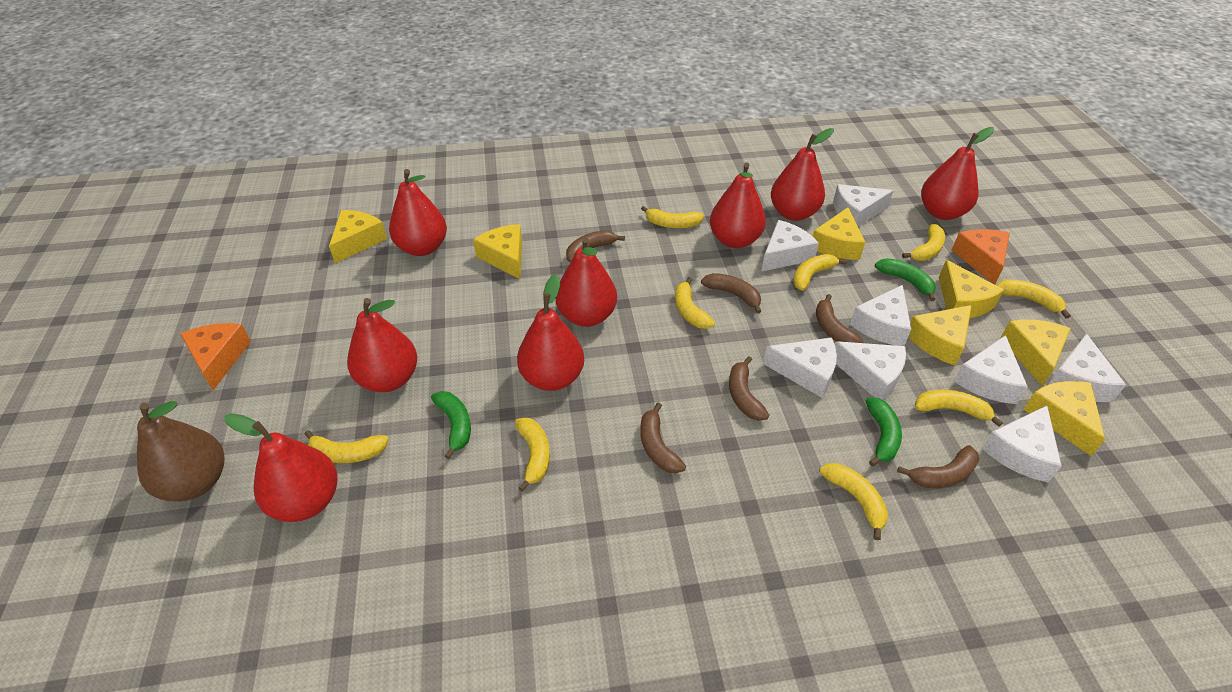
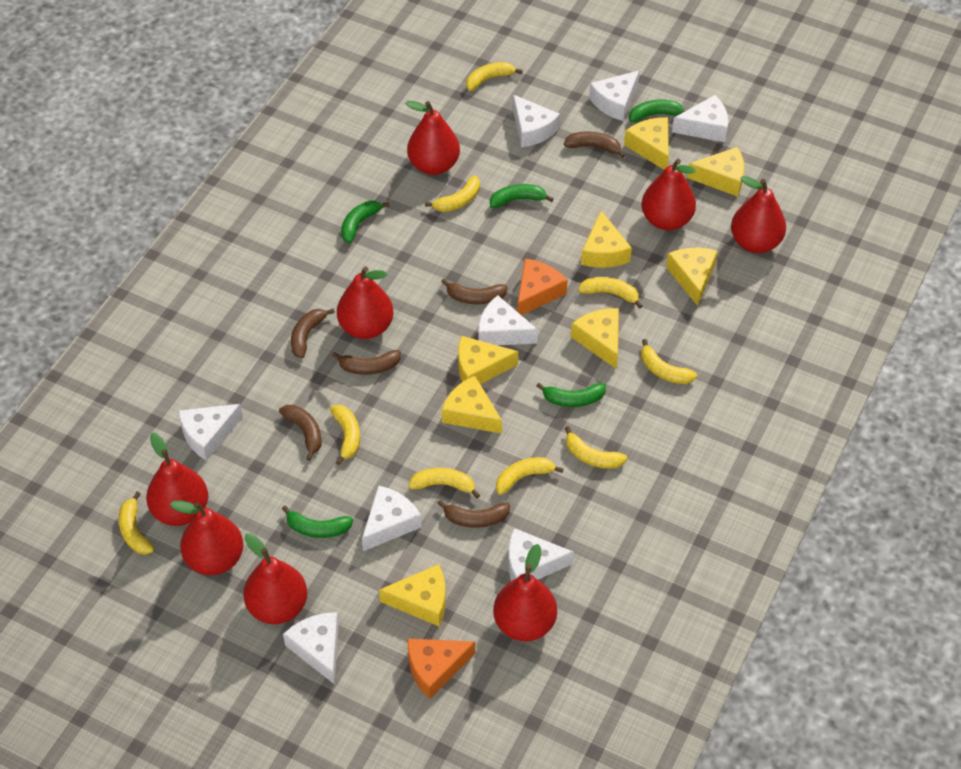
brown pear: [137,401,224,501] = 1 -> none = 0
green banana: [431,391,471,459] [866,398,902,466] [875,258,936,301] = 3 -> [282,506,353,538] [341,200,389,243] [490,184,553,208] [536,383,606,407] [629,100,685,122] = 5
yellow cheese: [329,210,387,263] [473,224,522,279] [813,207,865,260] [908,305,972,365] [939,260,1004,318] [1000,320,1071,386] [1023,381,1105,456] = 7 -> [379,564,446,626] [442,376,502,434] [458,336,518,384] [571,308,619,369] [581,211,632,268] [624,117,669,170] [666,248,718,306] [687,147,745,197] = 8

